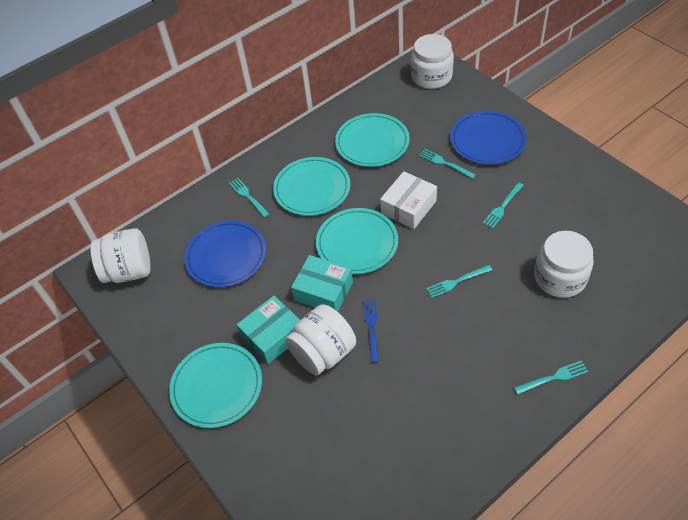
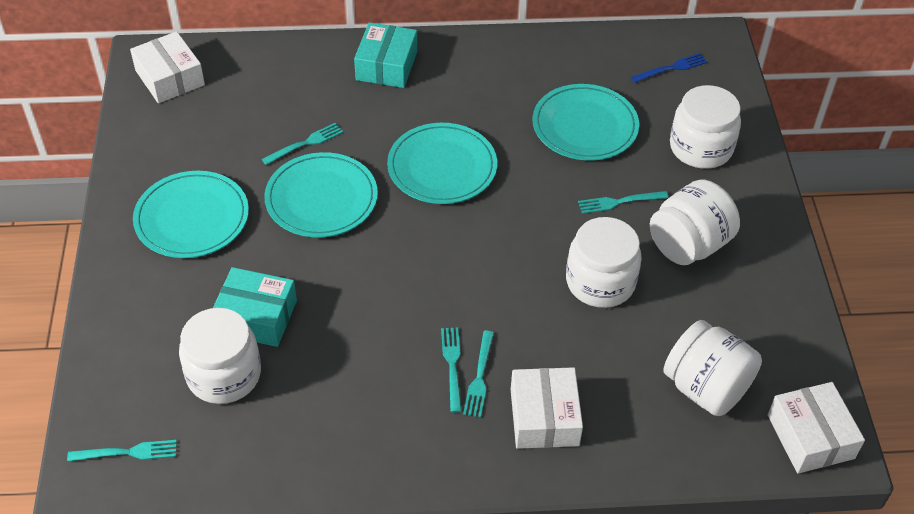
blue plate: [184,221,266,287] [450,111,527,165] = 2 -> none = 0
white box: [380,171,437,229] = 1 -> [130,31,205,103] [511,367,583,449] [768,382,865,474] = 3
white jar: [91,228,151,283] [285,304,356,376] [411,34,454,89] [534,231,594,298] = 4 -> [179,308,261,404] [566,217,641,308] [650,179,740,265] [663,320,762,416] [670,85,741,169] = 5

